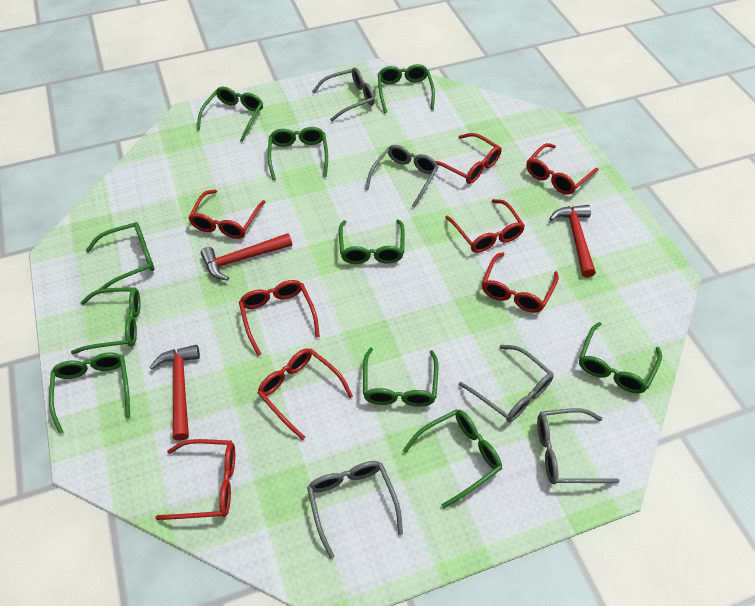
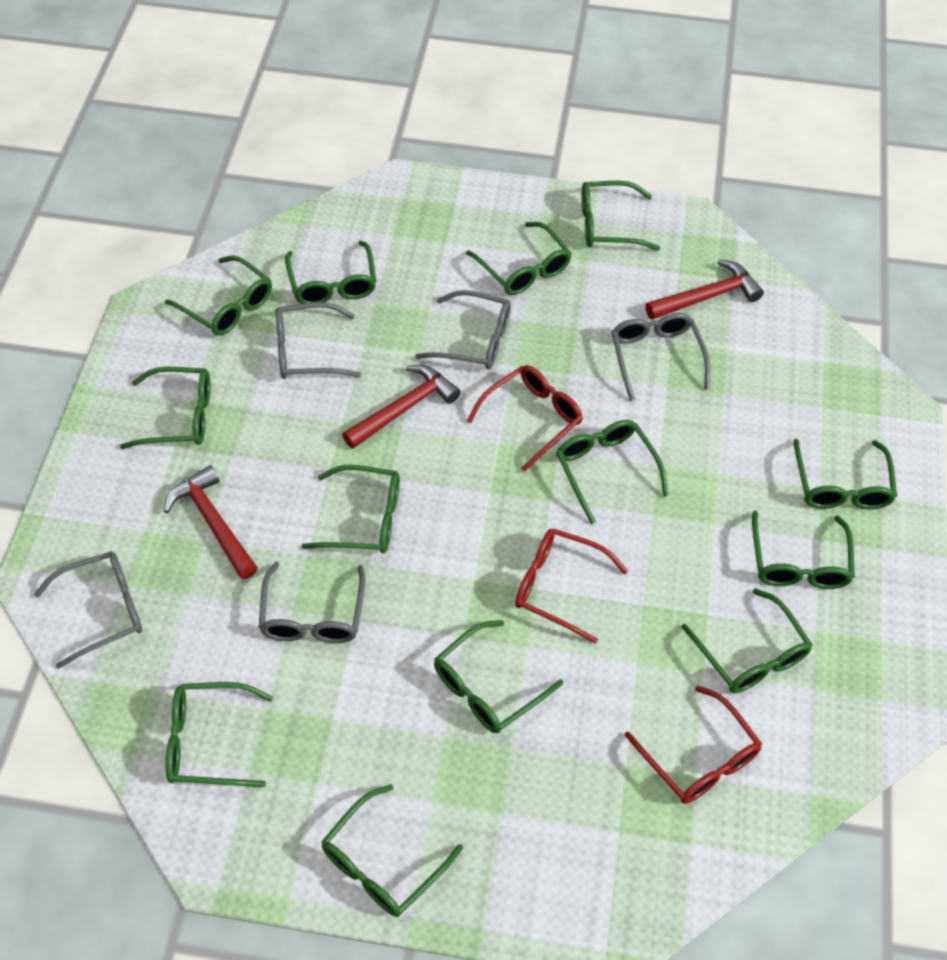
green glasses: [49,353,130,434] [71,287,141,354] [86,222,154,290] [197,86,263,142] [268,127,328,180] [339,219,405,264] [363,347,438,407] [378,64,435,113] [403,409,502,508] [579,322,662,393] = 10 -> [120,367,210,449] [165,256,272,336] [166,682,273,787] [285,241,376,304] [302,465,400,553] [321,784,463,917] [434,620,563,733] [466,222,572,295] [556,420,669,524] [581,181,660,251] [681,588,813,693] [752,511,855,589] [793,439,897,510] = 13
red glasses: [155,439,235,520] [188,190,265,239] [239,280,320,356] [257,348,353,440] [436,133,501,184] [445,199,525,253] [482,252,559,313] [526,143,599,195] = 8 -> [467,365,583,472] [515,528,628,643] [625,685,762,804] = 3

